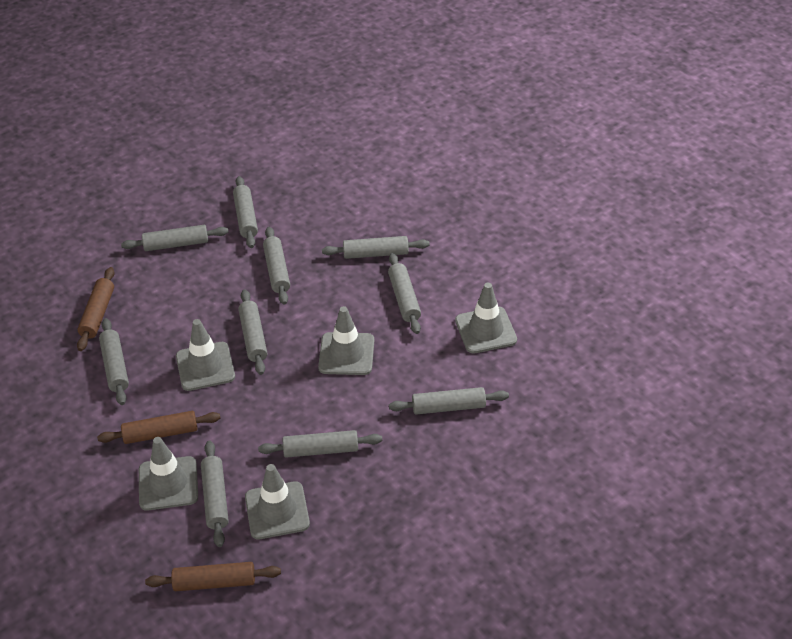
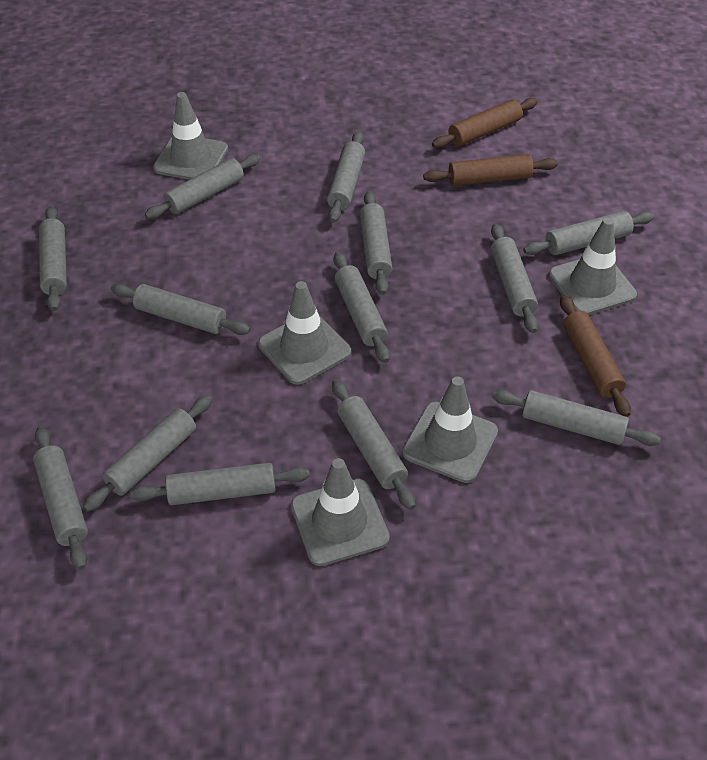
grey rolling pin: [99,318,129,405] [121,225,229,251] [201,441,229,547] [233,176,258,248] [238,290,267,375] [258,430,383,458] [263,227,290,304] [322,236,430,259] [388,253,421,334] [389,387,509,415] = 10 -> [33,427,88,570] [39,206,67,311] [83,395,212,512] [111,284,250,335] [130,463,310,505] [145,154,261,219] [327,131,365,223] [332,379,416,510] [333,252,390,363] [360,191,393,295] [491,224,538,333] [492,390,661,446] [523,211,654,255] = 13

